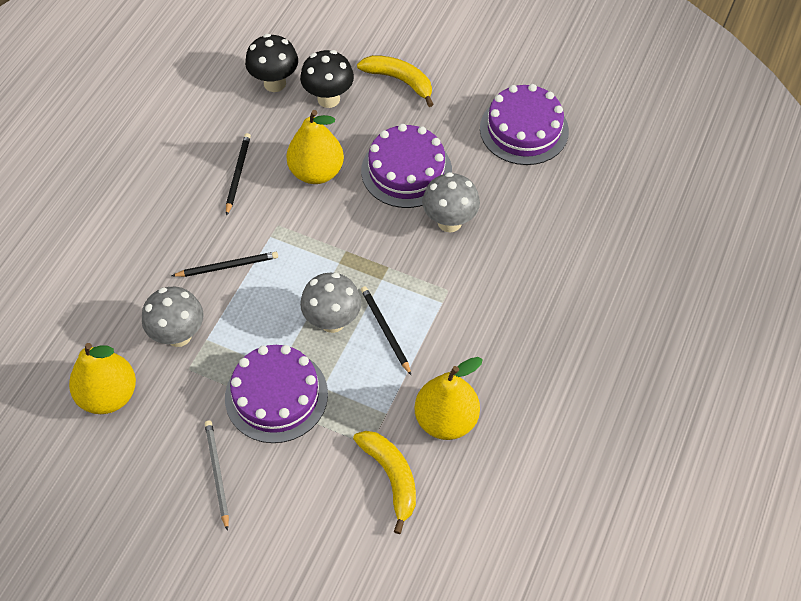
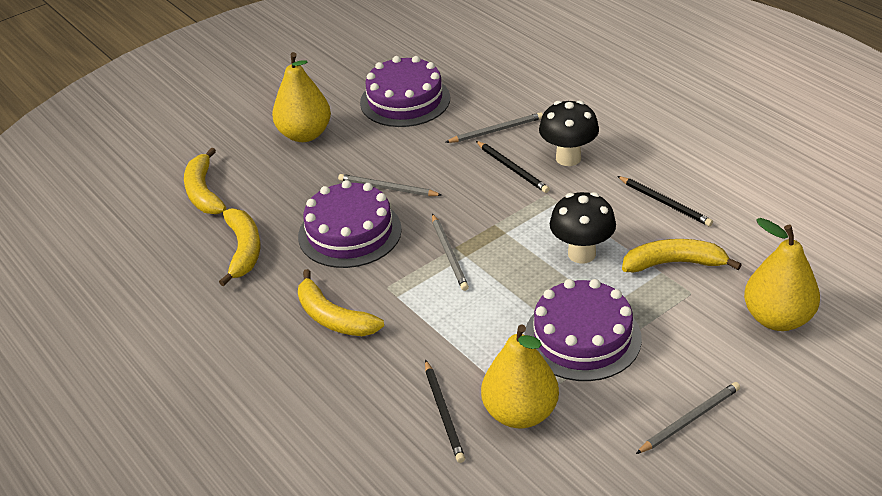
grey mushroom: [142,287,204,347] [300,273,361,333] [422,172,480,232] = 3 -> none = 0
grey pencil: [205,420,229,531] = 1 -> [338,174,442,196] [432,214,469,291] [445,112,543,143] [636,382,740,454] = 4
yellow banana: [353,431,416,534] [357,55,434,107] = 2 -> [184,148,226,214] [219,208,260,286] [298,269,384,336] [622,239,742,272] = 4

